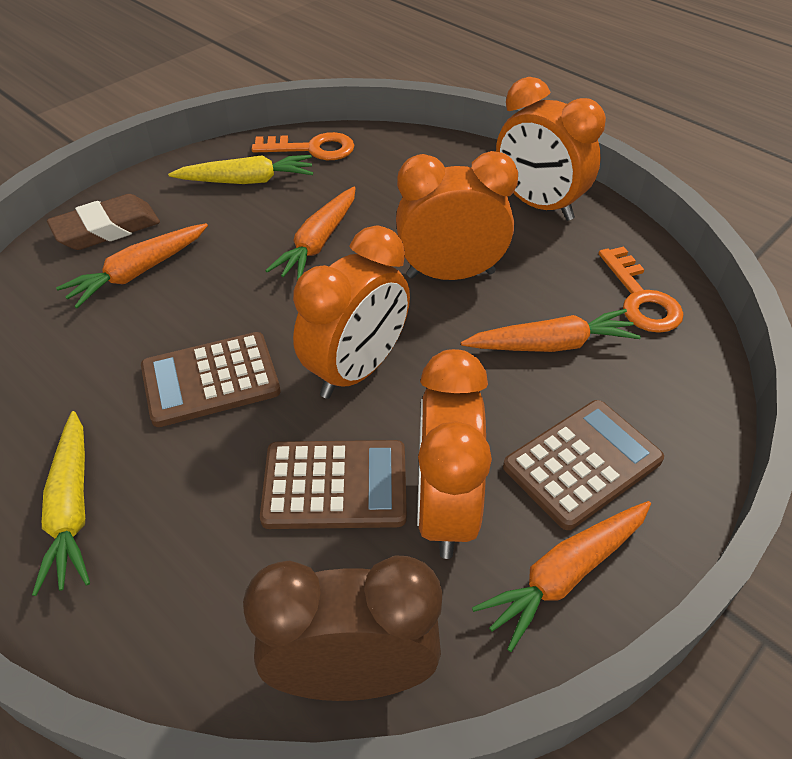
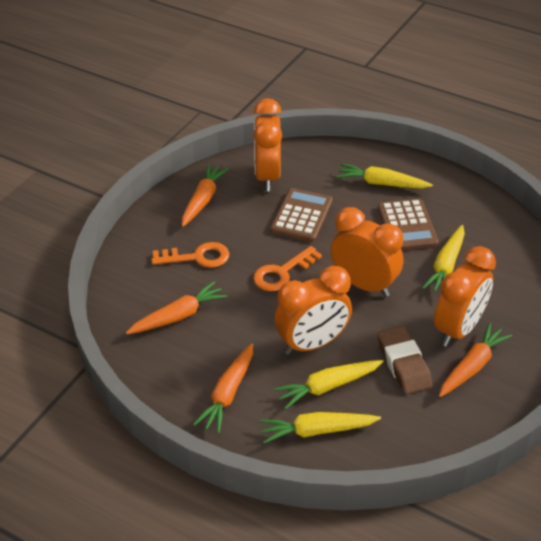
brown calculator: [141,332,281,427] [260,440,407,529] [503,400,664,530] = 3 -> [270,188,333,242] [378,199,439,250] = 2
brown clock: [243,555,442,701] = 1 -> none = 0
yellow carrot: [32,411,90,596] [168,155,313,184] = 2 -> [259,412,381,444] [274,360,383,409] [337,163,433,189] [422,225,465,292] = 4

